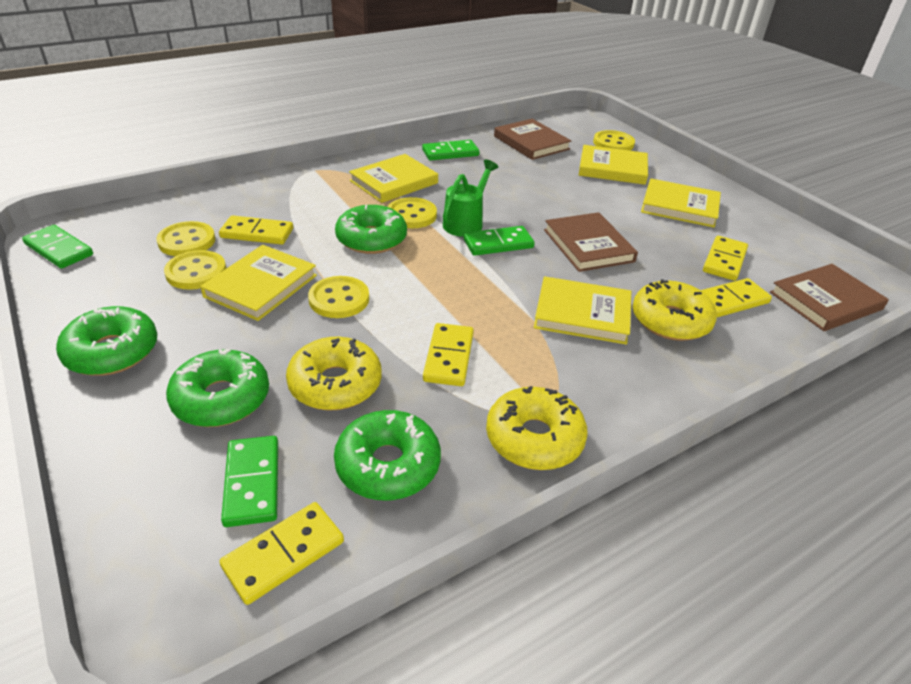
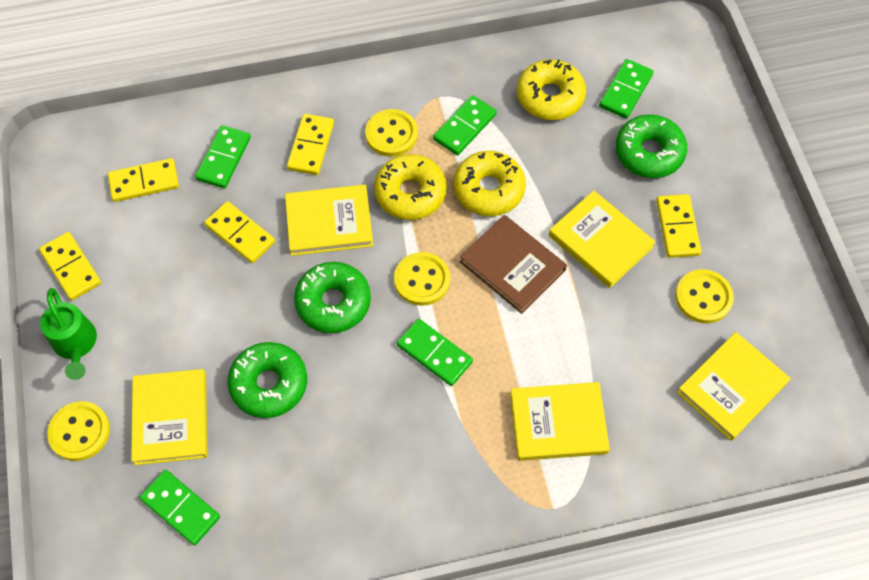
brown book: [494,119,571,160] [544,212,638,272] [770,264,889,331] = 3 -> [460,215,567,314] = 1
green domino: [22,225,93,269] [221,436,278,527] [422,140,480,161] [463,226,535,256] = 4 -> [140,470,220,545] [195,125,251,188] [397,319,473,386] [433,95,497,155] [599,59,654,119] = 5
green donut: [56,306,157,376] [166,349,269,427] [334,410,441,500] [335,205,407,254] = 4 -> [228,342,307,418] [294,262,371,333] [615,114,687,178] = 3
yellow button: [156,221,215,256] [164,250,226,290] [308,276,369,318] [388,197,437,228] [593,130,635,151] = 5 -> [47,401,110,461] [365,109,418,157] [394,252,450,306] [675,269,734,323] = 4

